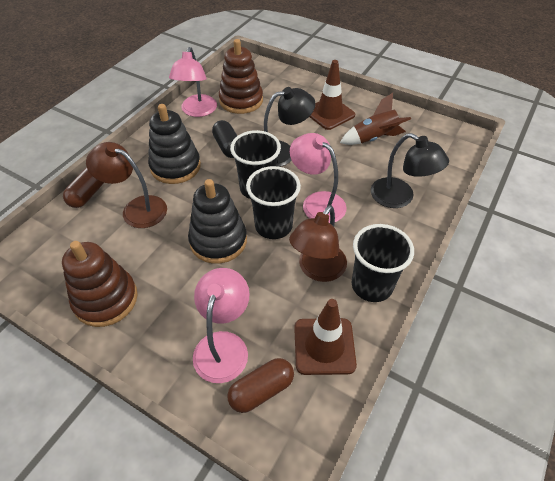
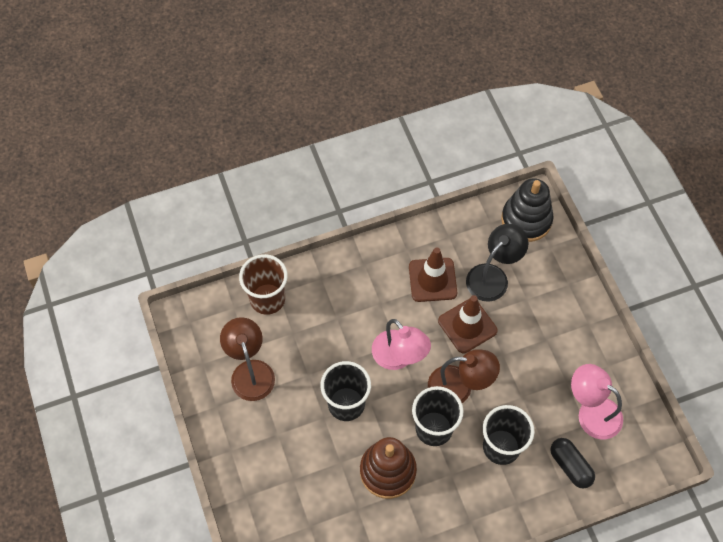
black lamp: [264,87,316,167] [371,133,449,208] = 2 -> [466,224,529,302] = 1
black stacking toy: [148,104,201,184] [188,179,247,264] = 2 -> [501,178,553,242] = 1
brown capsule: [63,167,104,208] [227,358,294,413] = 2 -> none = 0
brown cup: none = 0 -> [239,254,288,315] = 1
brown rocket: [340,93,411,145] = 1 -> none = 0
brown stacking toy: [62,241,138,327] [219,39,263,114] = 2 -> [360,437,417,499] = 1
pink lamp: [169,47,217,117] [193,268,250,383] [290,133,347,223] = 3 -> [372,319,431,370] [571,364,623,439] = 2

